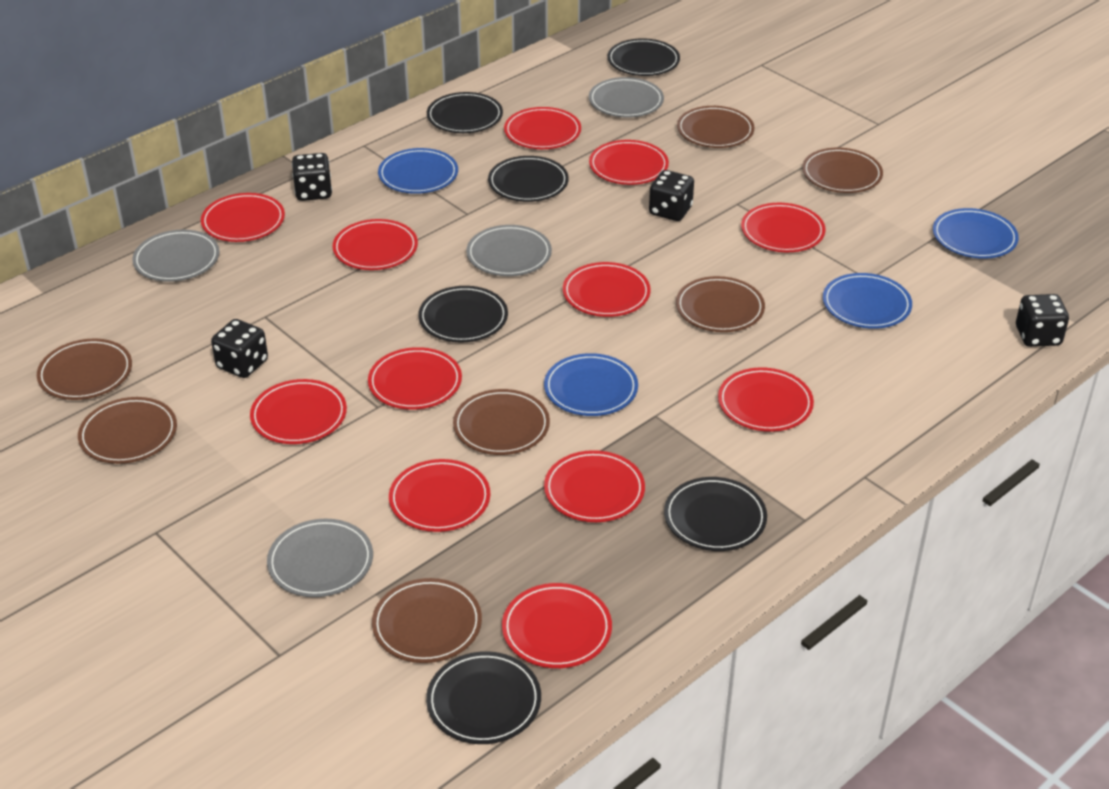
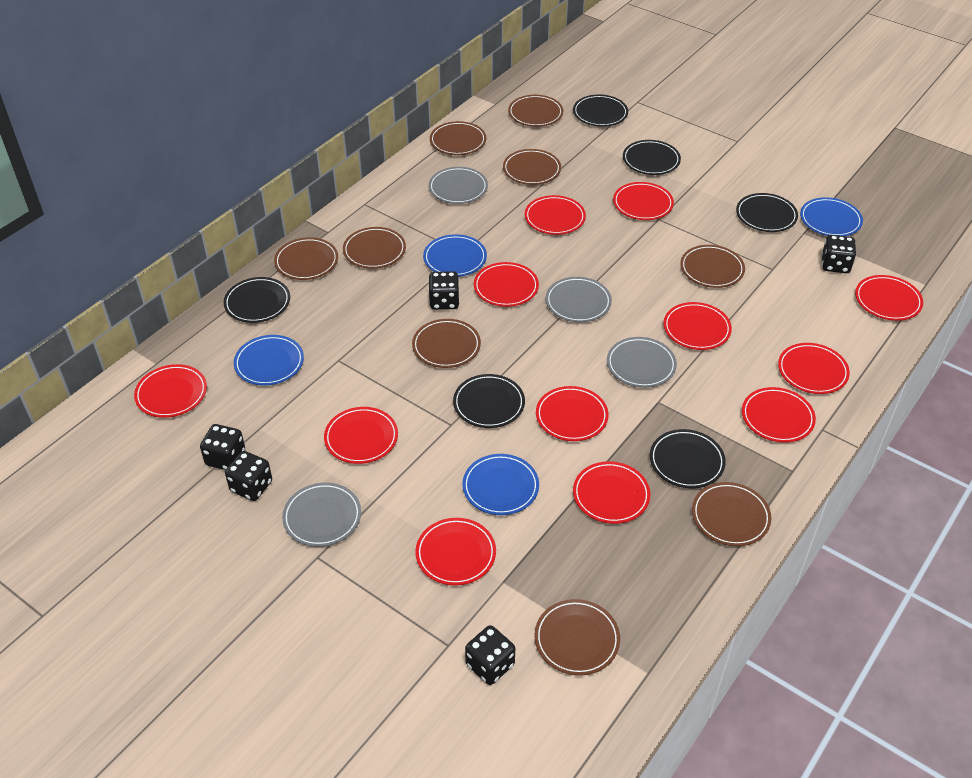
black dice: [211,319,268,378] [292,153,332,201] [649,170,694,221] [1016,294,1069,347] = 4 -> [200,424,245,470] [225,451,272,501] [428,271,460,310] [465,625,515,685] [822,235,856,273] = 5
brown plate: [37,339,132,400] [78,397,177,464] [372,578,482,663] [453,389,550,455] [676,276,765,332] [677,106,754,148] [802,148,883,193] = 7 -> [274,237,338,280] [343,227,406,269] [412,319,481,368] [430,121,486,155] [503,149,561,185] [508,95,563,127] [535,599,620,676] [680,245,745,288] [692,482,772,546] = 9

